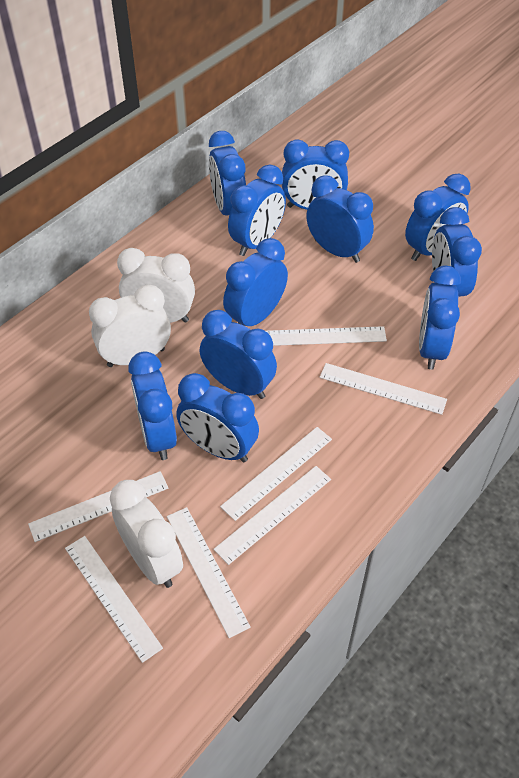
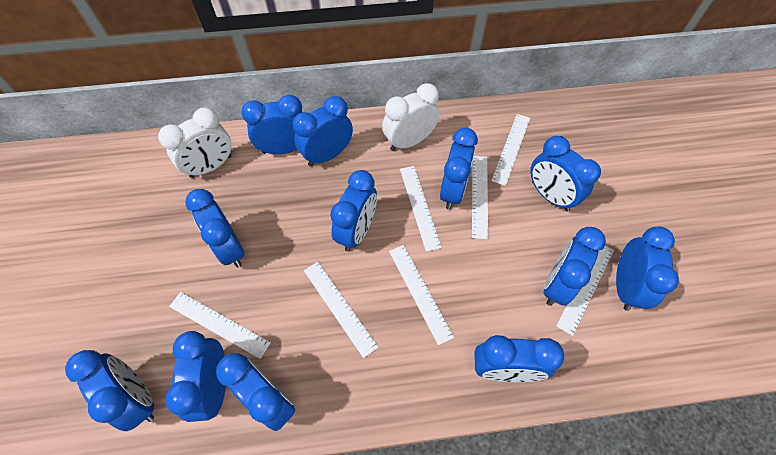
blue clock: [128,351,177,460] [176,373,259,462] [200,310,277,399] [209,131,246,216] [223,238,288,326] [228,164,286,256] [282,139,349,210] [306,175,374,263] [405,174,471,261] [419,266,461,370] [432,207,482,297] = 11 -> [65,350,154,431] [165,331,226,422] [185,189,244,267] [216,353,295,431] [241,95,302,154] [293,96,353,166] [330,170,377,252] [440,128,478,210] [474,335,564,382] [530,136,601,211] [544,227,606,306] [616,226,679,311] = 12
white clock: [89,285,171,367] [110,480,183,588] [117,248,195,323] = 3 -> [158,108,232,178] [382,83,439,151] = 2

